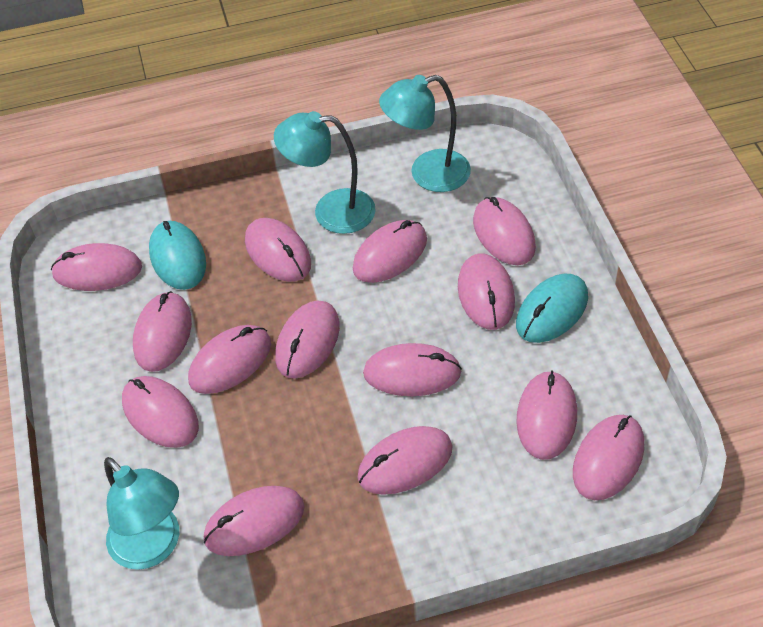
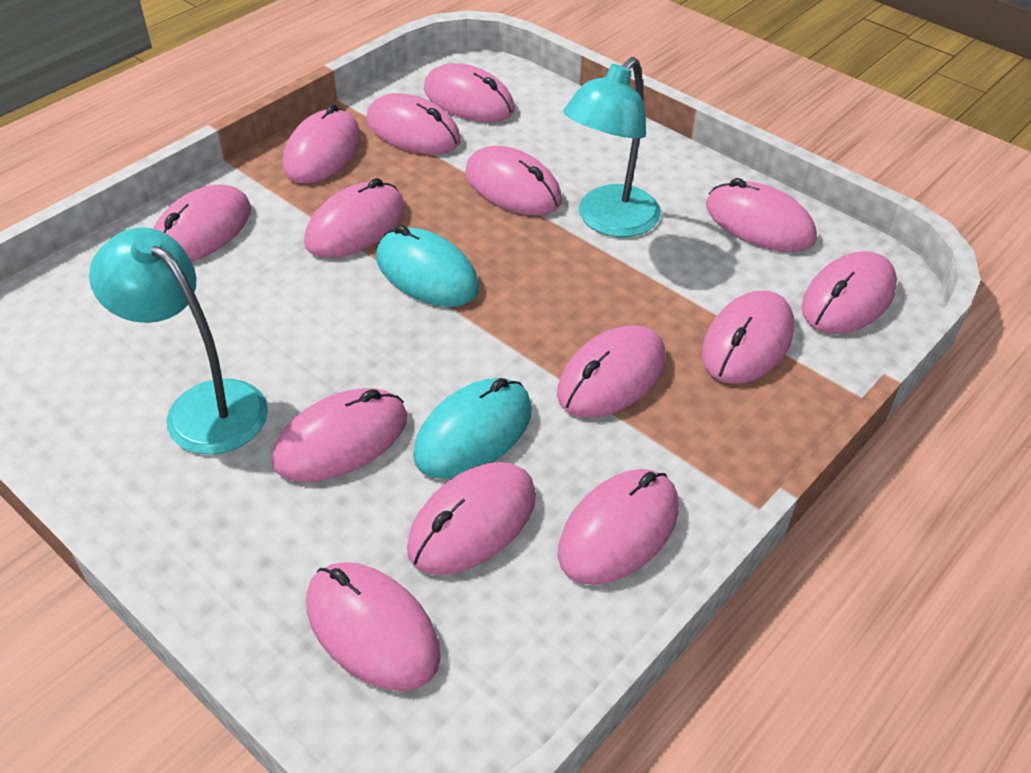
turquoise lamp: [104,457,179,570] [274,111,376,234] [379,75,471,192] = 3 -> [89,227,268,454] [563,57,661,237] = 2

